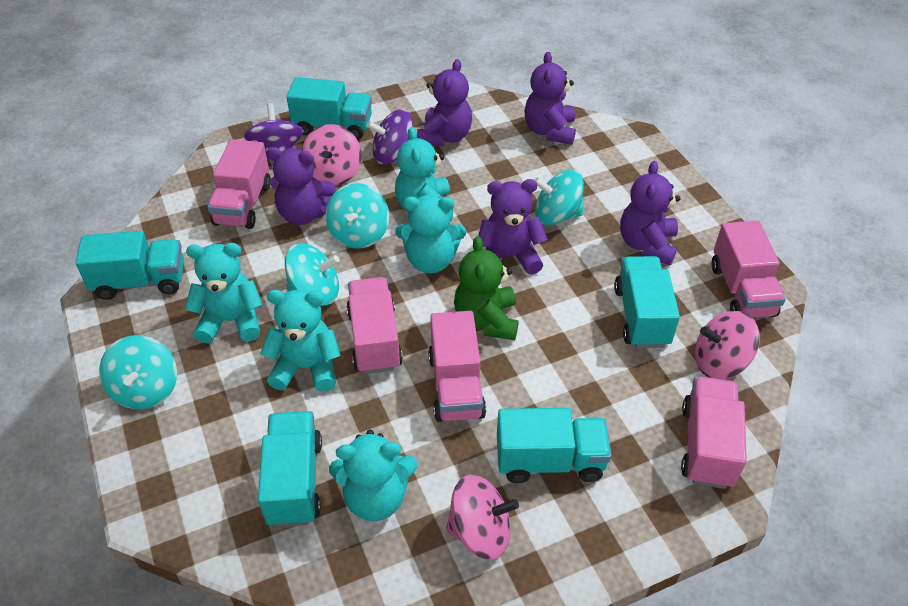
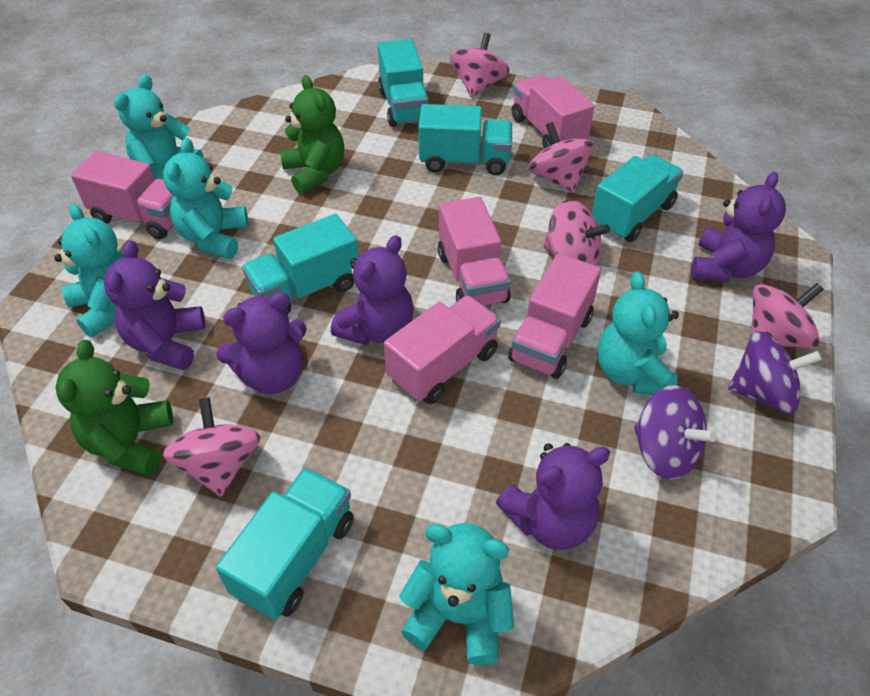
green teddy bear: [454,236,519,340] = 1 -> [56,340,173,476] [280,75,344,194] = 2
pink spinning top: [302,124,362,186] [446,475,519,560] [695,311,760,379] = 3 -> [163,397,260,497] [450,33,509,97] [528,122,594,193] [544,200,610,266] [750,283,824,348] = 5
turquoise spinning top: [99,335,177,409] [285,244,339,306] [326,183,389,248] [534,170,584,225] = 4 -> none = 0

